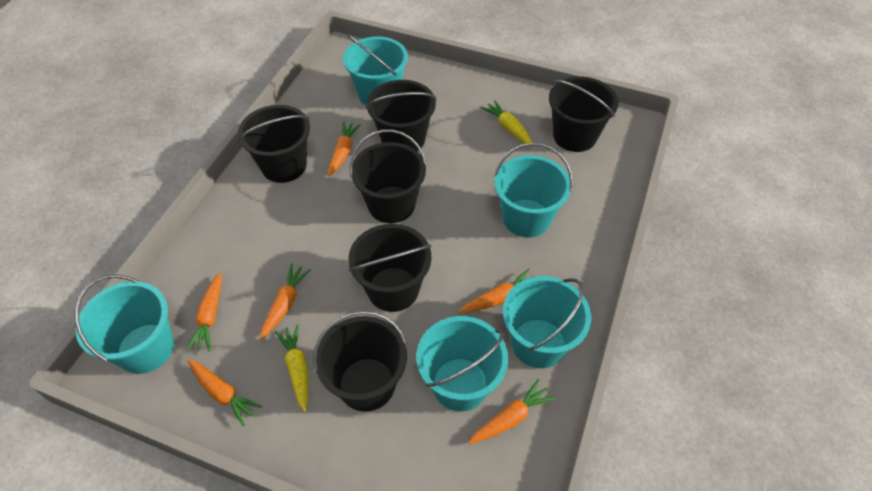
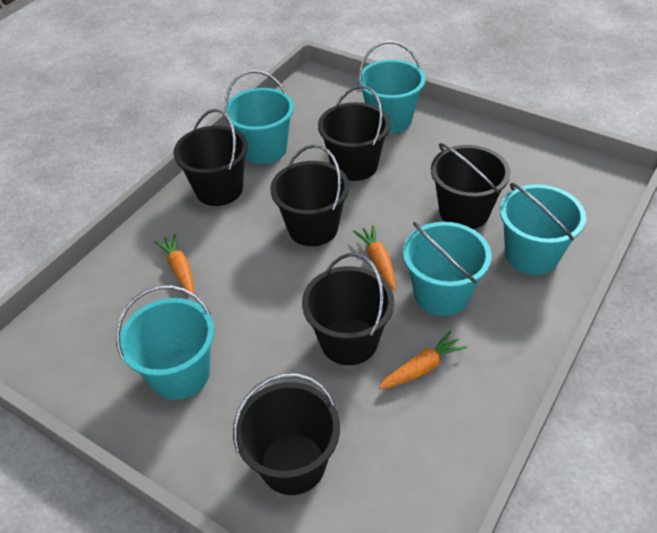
orange carrot: [186,272,222,351] [188,359,262,426] [260,263,311,340] [328,121,361,177] [459,269,535,313] [468,379,555,444] = 6 -> [154,234,194,297] [353,225,396,291] [379,331,467,389] = 3
yellow carrot: [275,324,308,411] [481,100,533,147] = 2 -> none = 0

